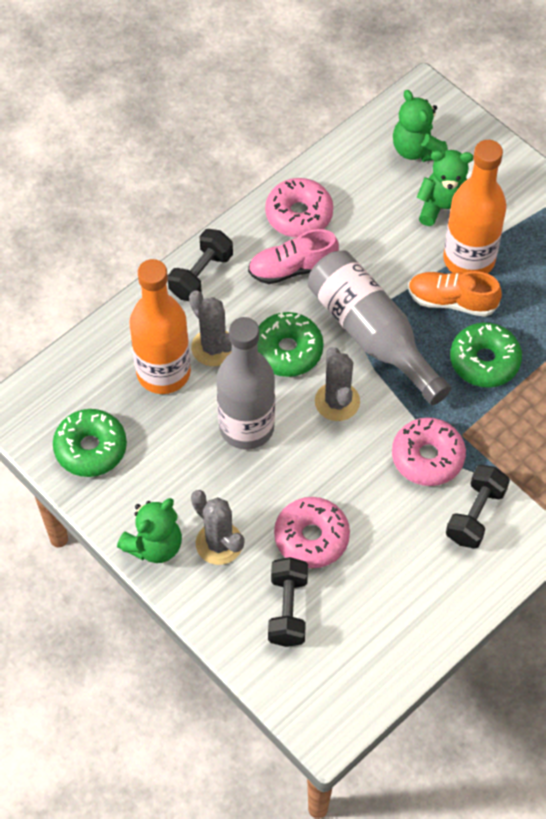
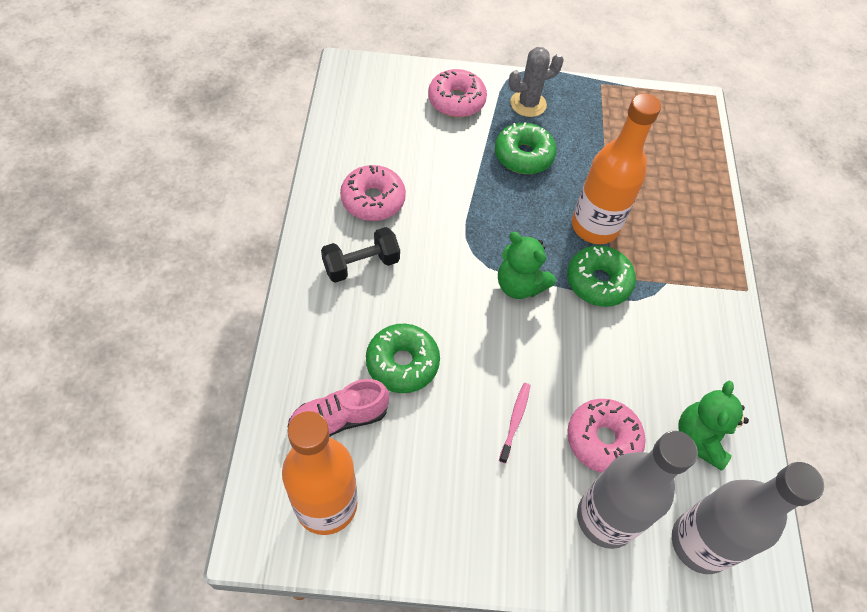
black dumbbell: [168,229,233,301] [268,557,308,647] [446,465,510,549] = 3 -> [321,227,400,283] = 1
green teddy bear: [117,498,182,563] [393,90,448,162] [417,150,473,226] = 3 -> [498,232,556,299] [678,381,749,470] = 2
grey cactus: [189,290,232,366] [191,490,245,565] [315,347,360,421] = 3 -> [508,47,564,117] = 1
orange shoe: [408,271,502,317] = 1 -> none = 0
pink toothbrush: none = 0 -> [499,383,531,463] = 1

